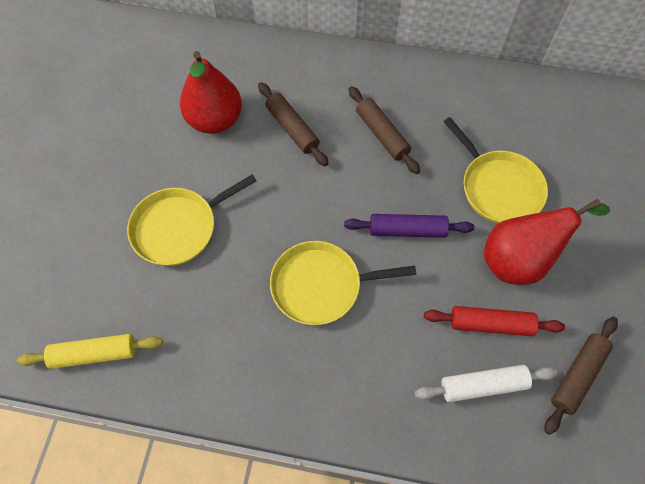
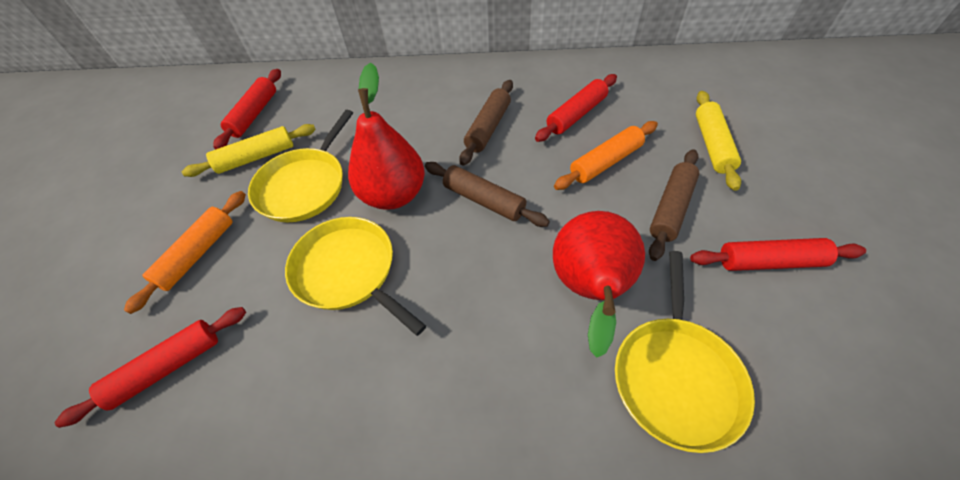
orange rolling pin: none = 0 -> [124,191,246,314] [554,121,658,190] = 2
purple rolling pin: [344,214,475,238] = 1 -> none = 0
red rolling pin: [424,306,565,336] = 1 -> [55,307,246,428] [213,69,281,149] [535,74,617,142] [690,238,866,271] = 4
white rolling pin: [414,365,558,402] = 1 -> none = 0
yellow rolling pin: [17,334,163,369] = 1 -> [182,124,316,177] [696,91,741,191] = 2

